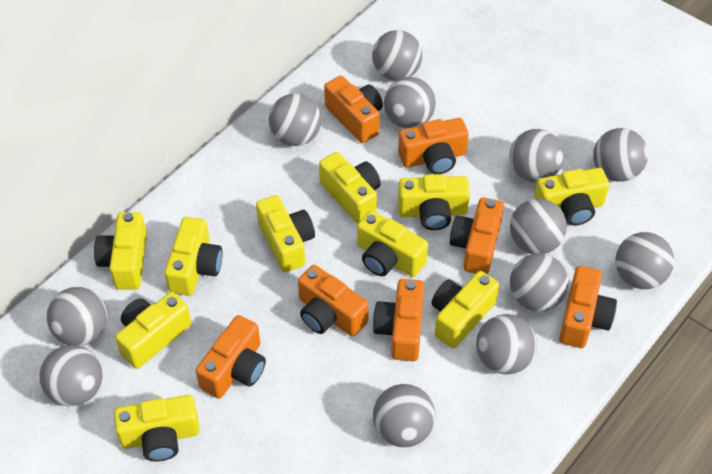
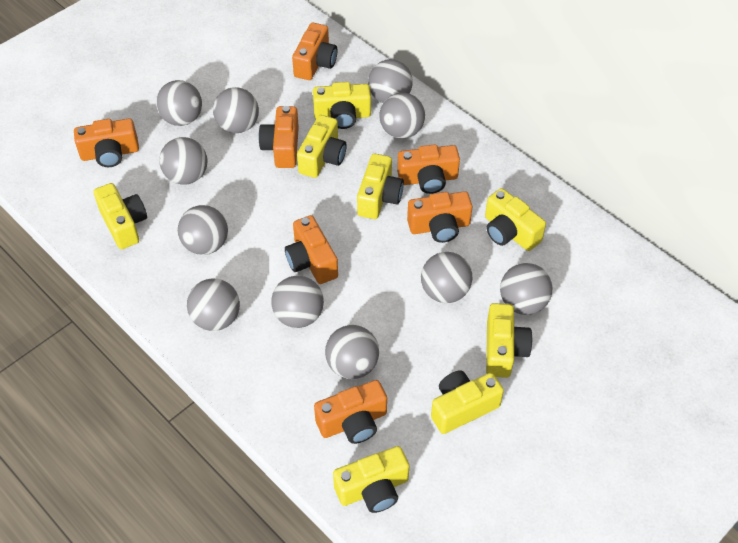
grey ball: [40,345,102,406] [47,287,108,346] [269,93,321,146] [372,30,422,81] [373,384,436,447] [384,77,436,129] [476,314,537,374] [510,129,564,183] [510,198,567,254] [510,253,568,311] [593,128,648,182] [615,232,674,289] = 12 -> [156,80,202,126] [159,137,207,185] [178,205,228,255] [187,279,240,331] [213,87,259,133] [271,276,324,328] [325,325,379,379] [368,59,413,103] [379,93,425,139] [421,252,472,303] [500,263,552,315] = 11
yellow camera: [94,212,147,289] [114,395,200,461] [115,292,191,369] [165,217,223,296] [256,195,315,272] [319,152,381,224] [357,210,428,277] [398,174,470,230] [431,271,499,348] [534,168,609,226] = 10 -> [93,183,147,249] [297,115,347,178] [313,82,371,129] [333,446,409,513] [357,153,404,219] [431,370,504,434] [485,188,546,251] [486,303,532,378] = 8

